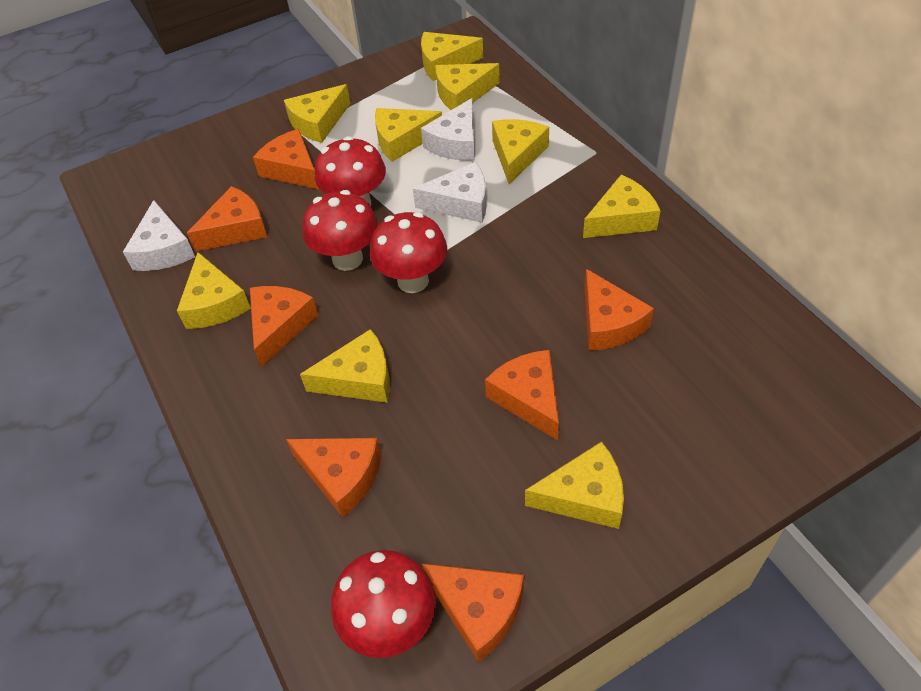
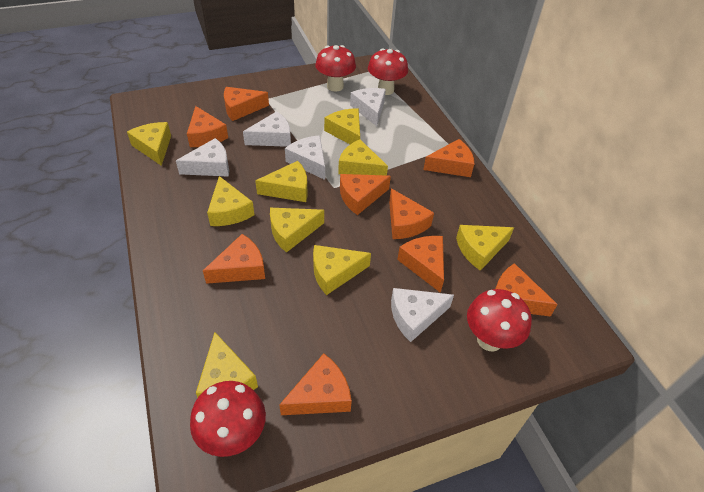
orange cheese: [187,186,267,252] [250,286,319,367] [253,129,320,190] [286,438,381,518] [421,563,524,663] [485,350,559,440] [584,269,654,351] = 7 -> [187,106,228,147] [203,234,265,284] [224,87,269,121] [279,353,352,415] [340,174,391,215] [389,188,434,239] [397,236,444,293] [423,139,474,177] [495,263,558,317] = 9
white cheese: [123,200,195,271] [413,162,487,223] [421,98,475,161] = 3 -> [176,138,229,177] [243,111,291,147] [285,135,325,180] [350,88,386,126] [391,288,454,342] = 5

